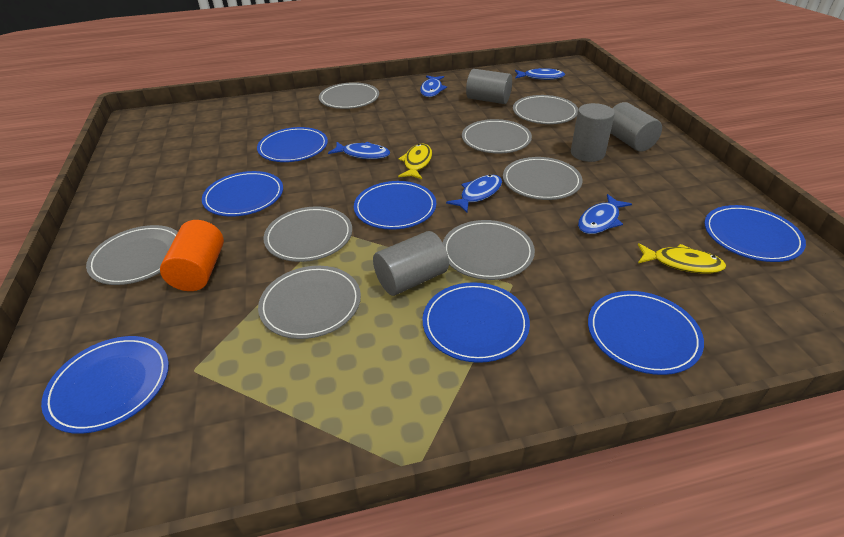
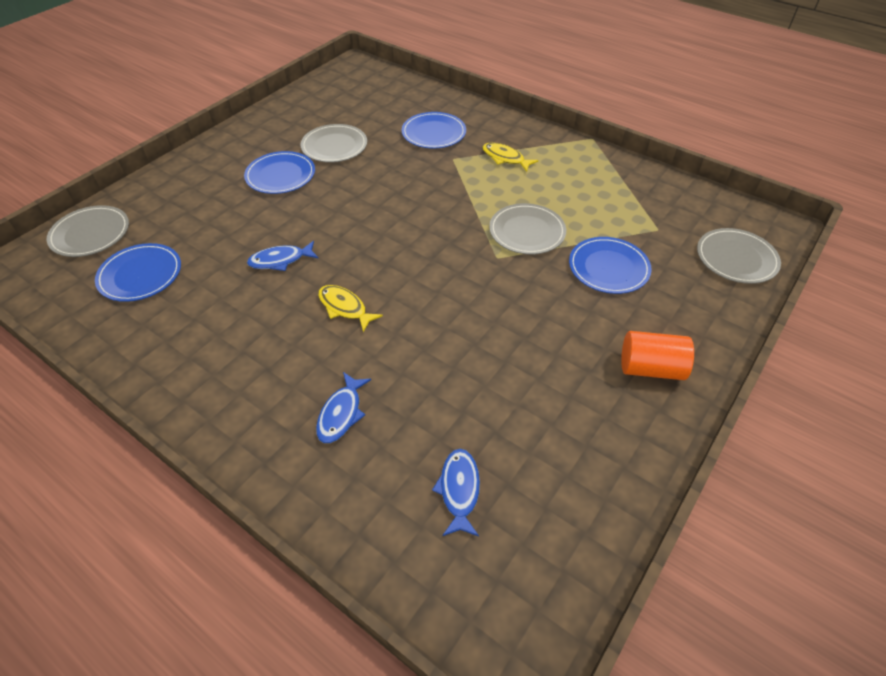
blue fish: [328,142,390,159] [420,75,447,97] [446,175,502,213] [515,68,565,80] [578,194,632,234] = 5 -> [247,241,318,271] [316,372,371,443] [432,449,480,536] = 3
blue plate: [41,336,169,434] [202,171,283,217] [257,127,328,162] [354,181,436,230] [423,282,530,363] [588,291,704,375] [704,205,806,262] = 7 -> [95,243,181,302] [244,151,315,194] [402,112,466,148] [569,237,652,294] = 4
grey cylinder: [373,231,449,296] [466,69,512,104] [571,103,615,162] [610,102,662,152] = 4 -> none = 0
grey plate: [86,225,178,285] [258,266,361,339] [263,207,352,262] [319,82,379,109] [443,220,535,280] [462,119,532,154] [503,157,583,200] [513,95,578,124] = 8 -> [47,205,129,257] [301,124,367,162] [489,203,566,254] [697,228,781,284] = 4

